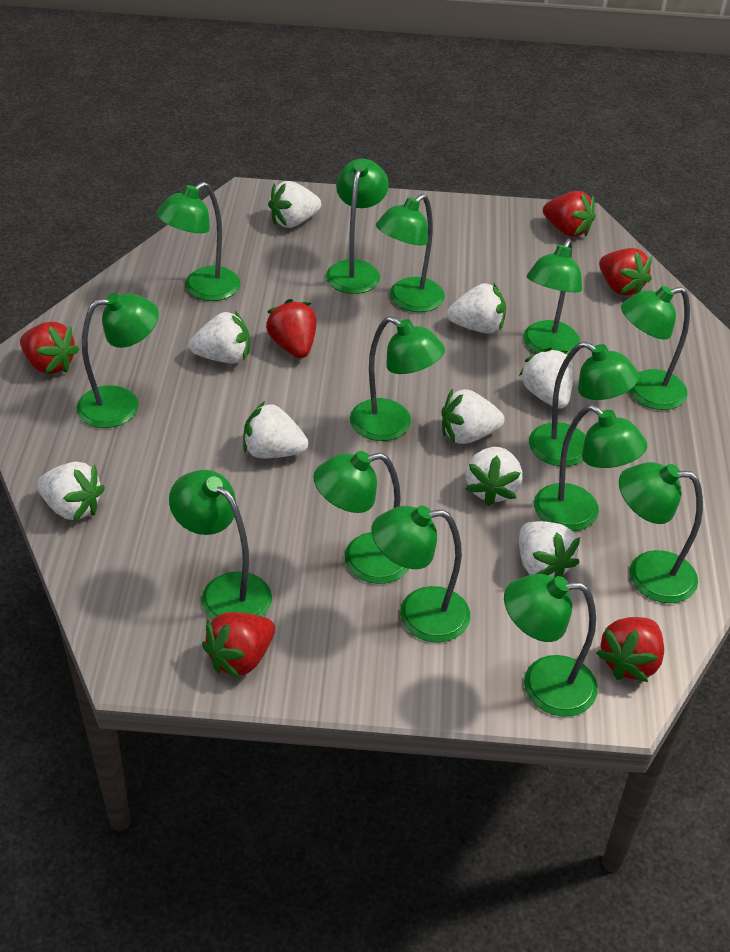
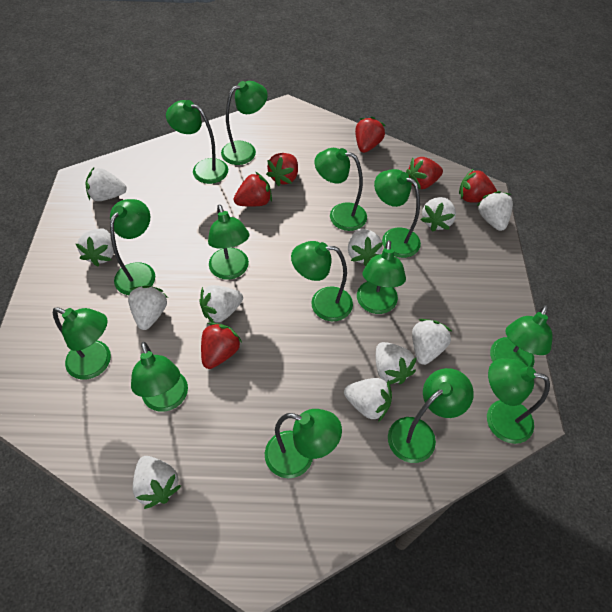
white strawberry: [37,462,105,522] [189,311,250,364] [243,401,308,458] [268,181,321,228] [441,389,504,444] [447,283,506,334] [465,447,523,506] [519,348,573,409] [519,521,580,578] = 9 -> [76,228,114,267] [85,168,127,201] [128,285,168,330] [133,456,181,509] [200,285,243,323] [344,378,392,422] [348,228,383,266] [376,342,417,384] [412,319,453,365] [421,197,456,232] [477,191,513,231] = 11

